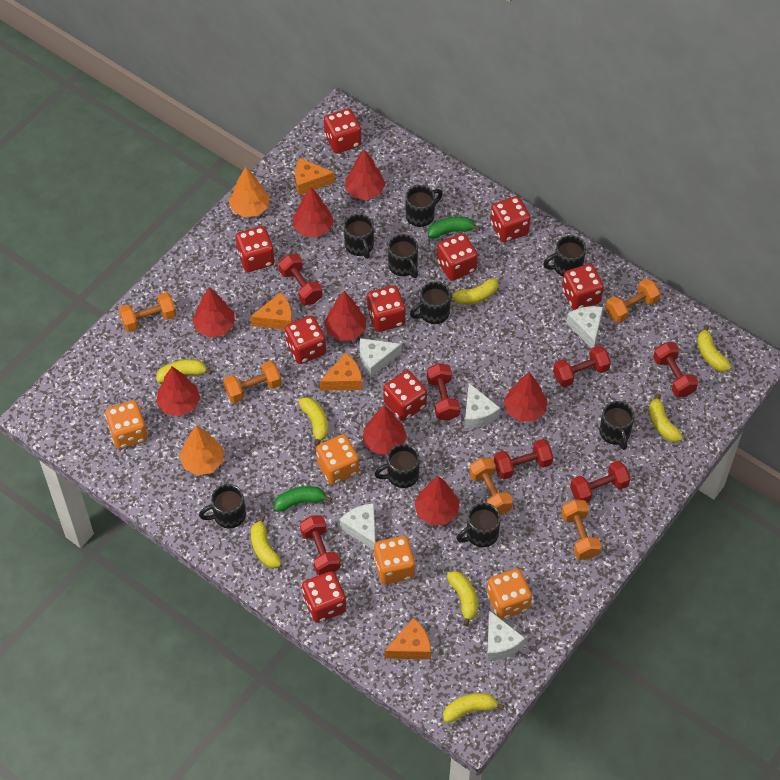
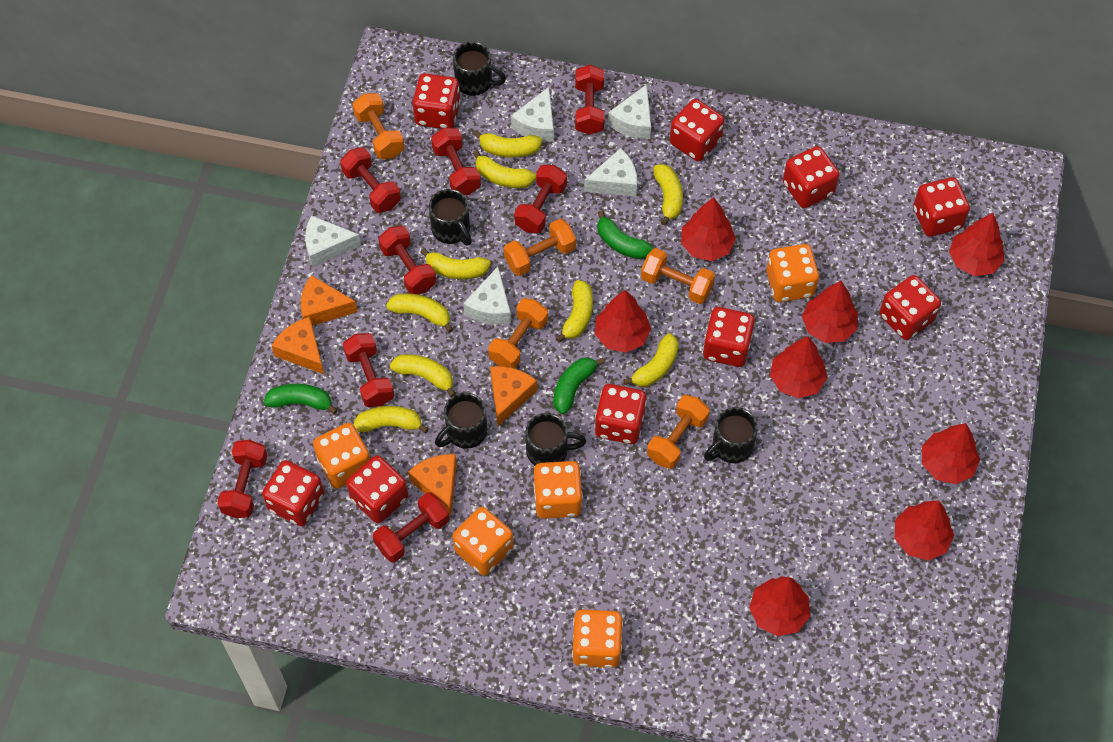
black mug: [199,484,246,529] [344,214,374,259] [374,444,420,488] [388,234,418,278] [405,185,443,227] [410,281,451,324] [457,503,501,547] [543,235,586,277] [599,401,634,450] = 9 -> [429,189,472,246] [435,392,487,449] [453,42,506,96] [525,413,586,466] [704,407,758,463] = 5
green banana: [274,486,332,512] [428,216,480,239] = 2 -> [264,384,337,414] [553,357,605,414] [597,210,654,259] = 3
orange dice: [105,401,148,449] [316,434,359,485] [374,536,415,585] [487,568,532,620] = 4 -> [313,423,370,489] [452,507,513,576] [534,461,583,519] [572,610,623,668] [766,244,819,302] = 5
orange tree: [179,425,224,475] [229,167,270,217] = 2 -> none = 0
red dumbbell: [279,254,322,305] [300,516,340,575] [427,363,460,421] [494,439,553,480] [553,345,611,387] [570,461,630,503] [653,342,698,397] = 7 -> [217,440,268,518] [340,147,401,213] [343,333,394,407] [373,492,449,562] [378,226,436,294] [431,128,481,195] [514,165,567,233] [575,65,604,135] = 8
yellow banana: [156,359,212,383] [251,516,282,569] [299,397,328,446] [443,693,505,723] [447,571,478,626] [451,278,499,305] [649,393,683,442] [697,325,731,372] = 8 -> [353,406,429,433] [386,294,453,333] [390,354,456,397] [420,248,491,279] [473,130,542,158] [473,150,536,188] [556,280,593,342] [623,333,679,387] [653,164,683,226] = 9

